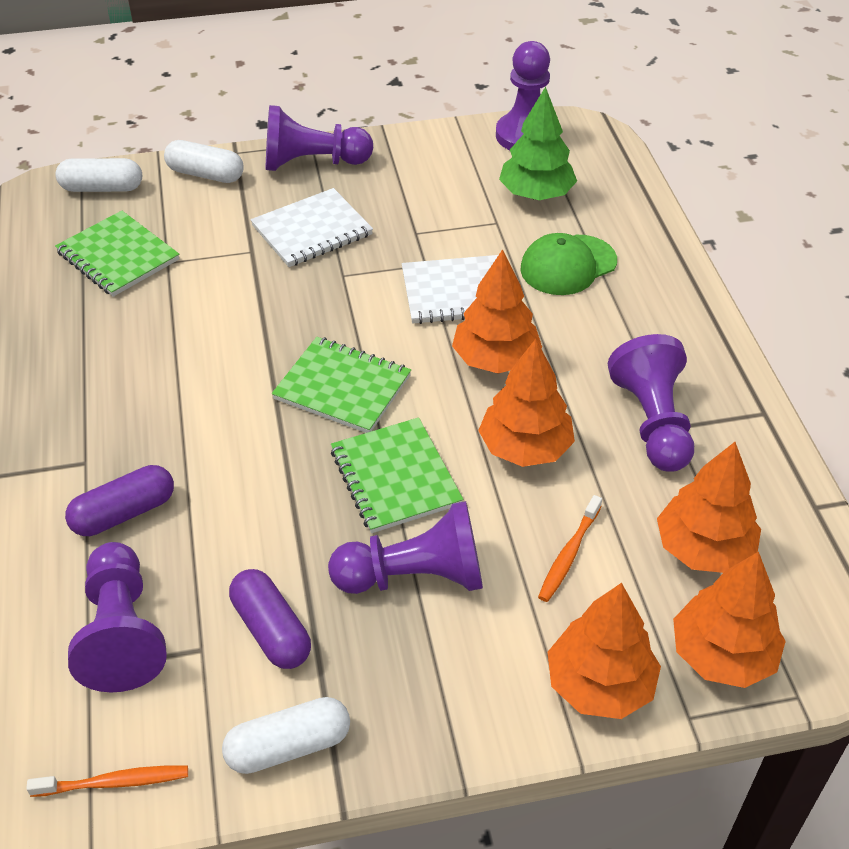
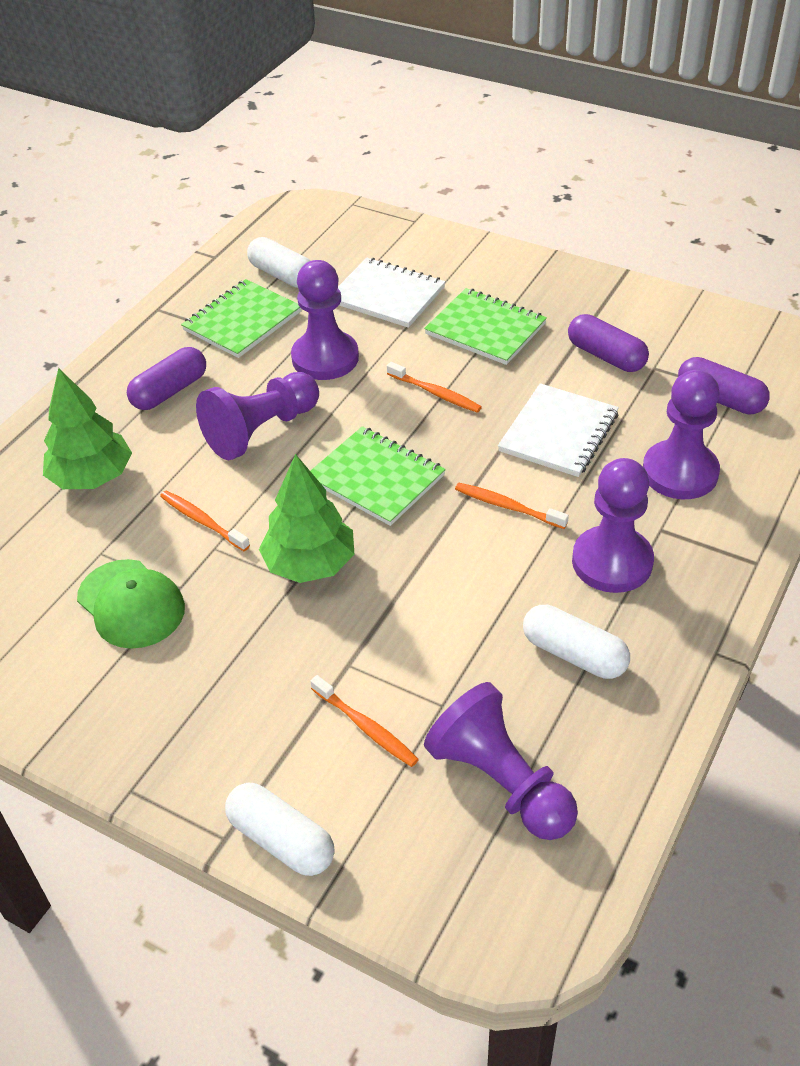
green tree: [499,86,577,200] = 1 -> [43,368,132,489] [259,454,355,583] = 2
orange toothbrush: [26,765,188,797] [538,495,602,602] = 2 -> [160,491,250,551] [310,675,419,767] [387,362,482,413] [455,483,569,529] = 4
orange tree: [452,249,542,373] [478,339,575,467] [547,583,661,719] [657,442,761,573] [673,552,786,688] = 5 -> none = 0
purple capsule: [65,465,174,536] [229,569,311,669] = 2 -> [127,347,206,410] [568,314,649,372] [678,357,770,415] = 3

